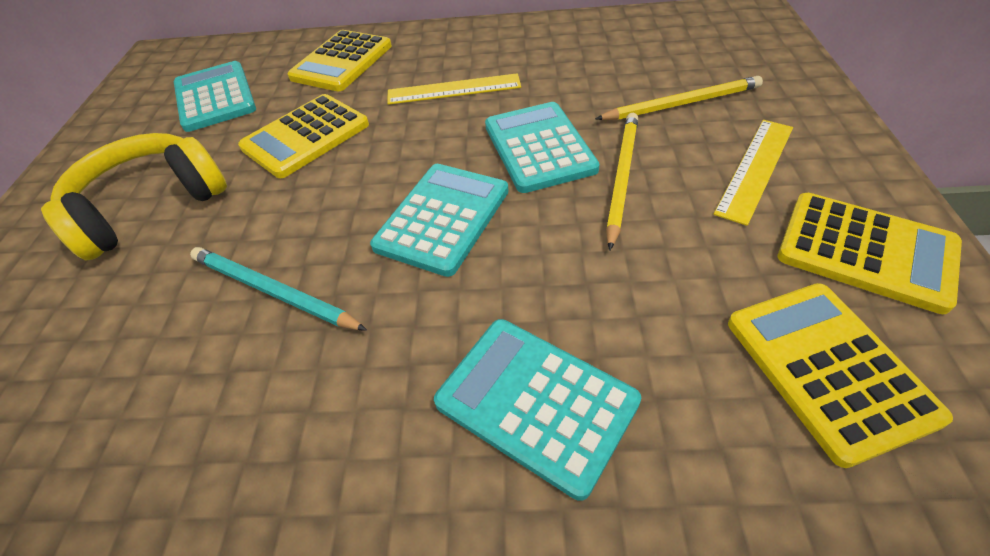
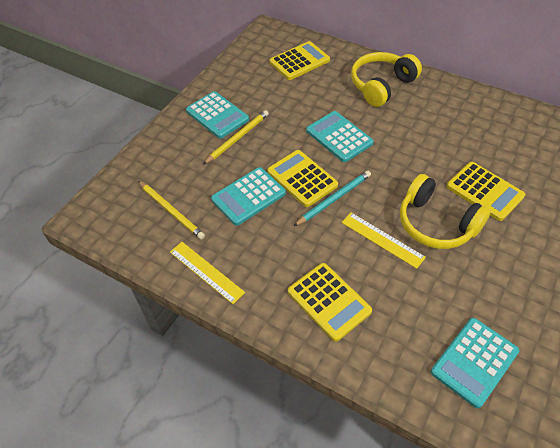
yellow headphones: [41,133,227,261] = 1 -> [351,52,422,107] [400,174,491,249] = 2

